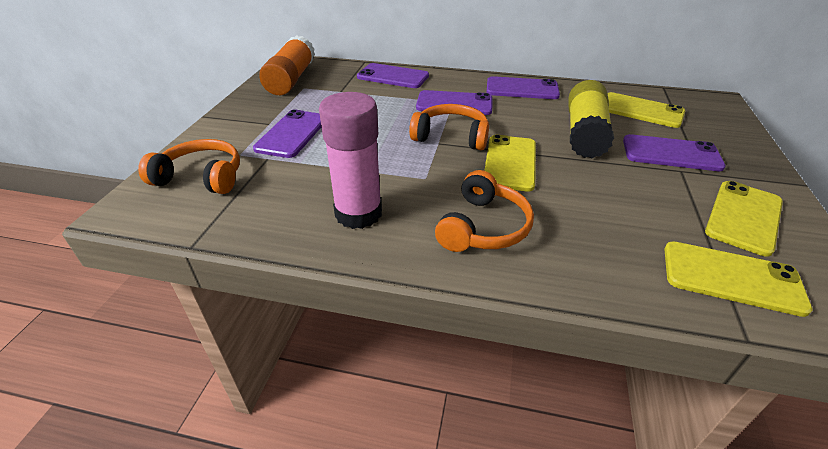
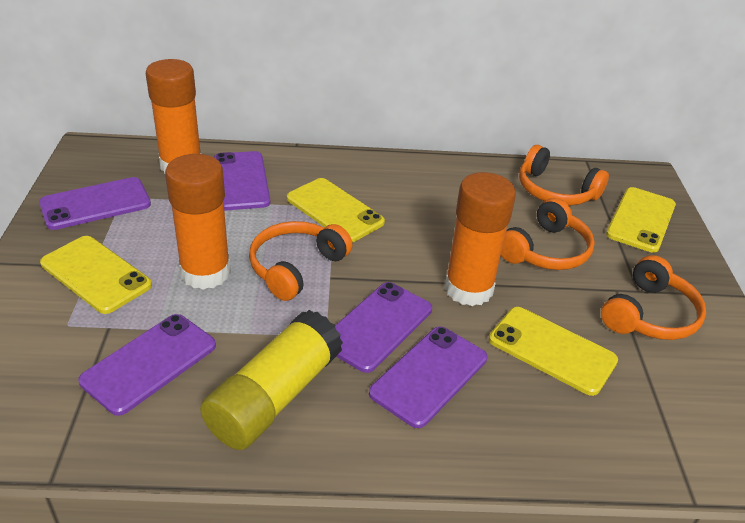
orange glue stick: [259,35,315,95] = 1 -> [146,59,201,174] [165,154,231,290] [444,172,516,306] = 3
orange headphones: [138,139,240,194] [409,104,489,150] [435,170,534,252] = 3 -> [249,221,353,301] [501,198,595,270] [519,145,609,206] [601,255,706,340] = 4
pink glue stick: [319,92,382,229] = 1 -> none = 0

